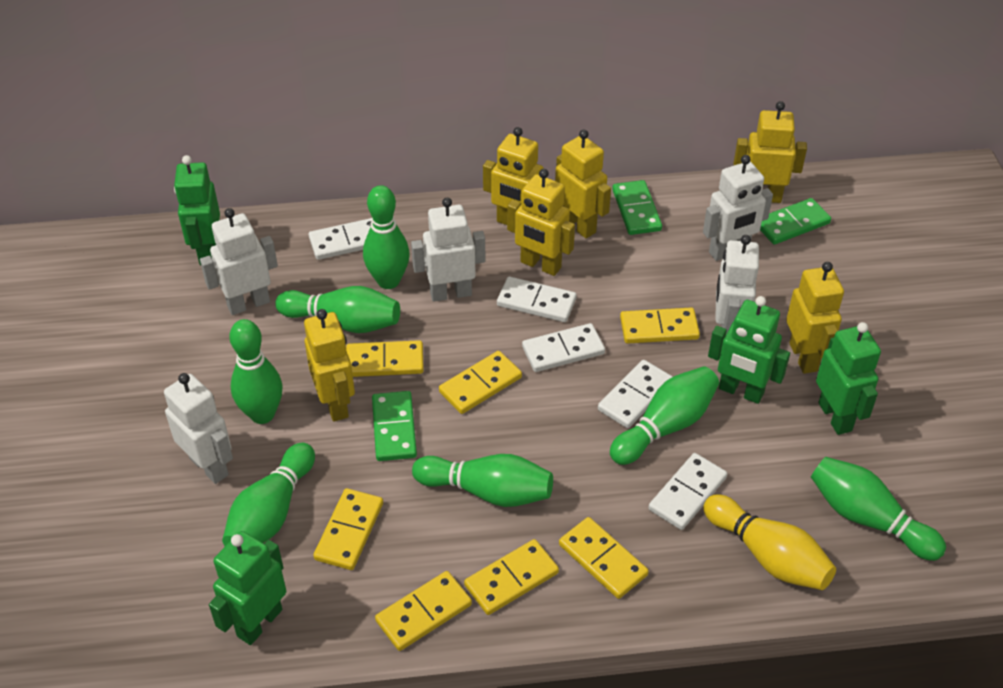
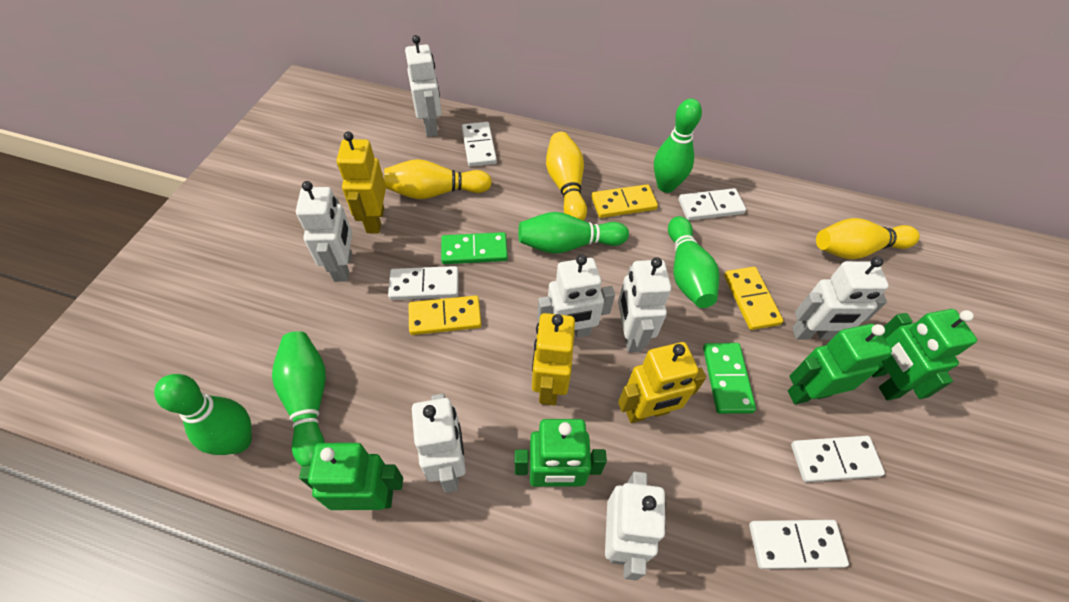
green bowling pin: [222,443,315,546] [229,319,282,424] [275,286,400,333] [363,185,410,289] [412,454,553,507] [610,366,719,465] [811,457,946,561] = 7 -> [154,374,252,455] [272,331,326,466] [518,212,629,254] [654,99,702,193] [668,216,719,308] = 5
green domino: [372,391,417,461] [612,180,662,235] [760,198,831,245] = 3 -> [441,232,508,264] [703,343,756,414] = 2
white robot: [164,373,233,484] [200,208,278,315] [411,198,485,302] [703,155,773,261] [715,235,759,334] = 5 -> [296,181,352,282] [405,35,442,137] [412,394,466,493] [537,254,615,338] [605,471,666,580] [618,257,671,352] [792,256,889,340] = 7
yellow bowling pin: [703,494,836,590] = 1 -> [384,159,492,199] [546,132,587,221] [816,218,920,259] = 3
yellow domino: [313,488,383,570] [346,340,424,377] [375,571,472,651] [439,351,522,414] [464,539,559,615] [559,517,649,599] [620,308,700,344] = 7 -> [408,296,482,335] [592,184,658,218] [724,267,783,330] = 3
yellow robot: [304,309,355,421] [483,127,544,225] [507,169,575,276] [555,129,611,238] [733,101,807,203] [786,262,844,374] = 6 -> [337,131,386,233] [532,313,575,406] [618,342,706,423] = 3

